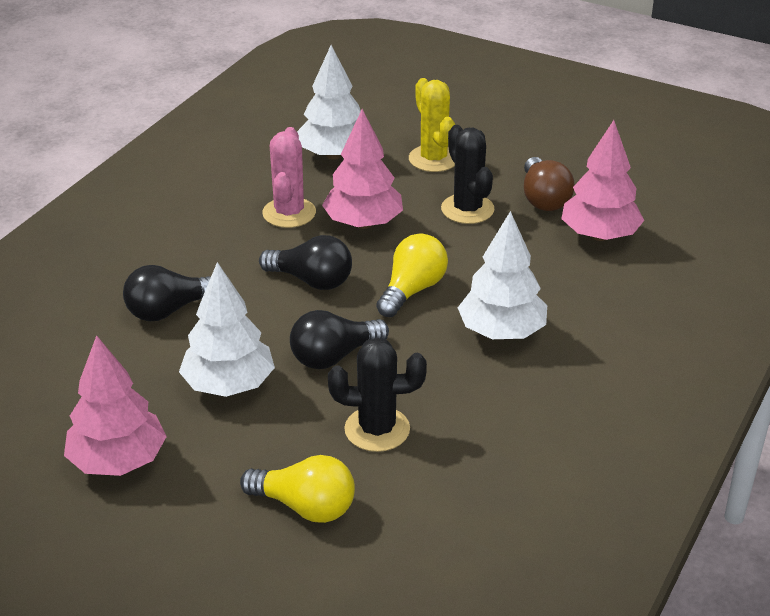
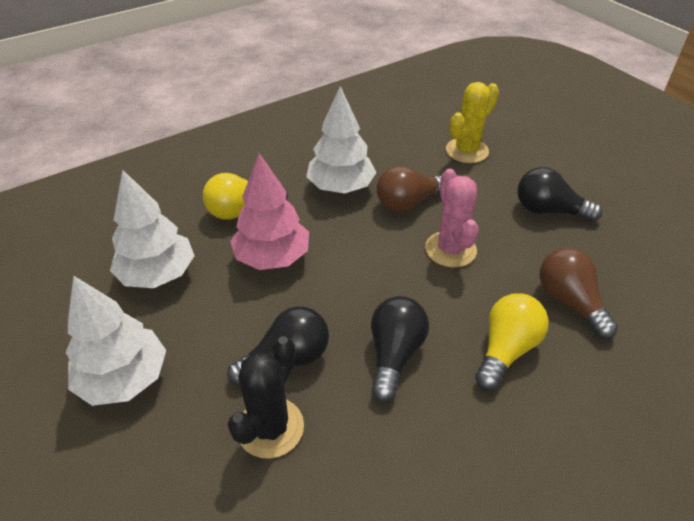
black cactus: [328,338,427,452] [441,125,495,224] = 2 -> [228,336,304,459] = 1
brown light bulb: [524,157,575,211] = 1 -> [377,166,441,212] [539,248,618,339] = 2
pink tree: [64,335,167,476] [322,109,403,229] [561,120,645,241] = 3 -> [230,153,309,270] = 1

